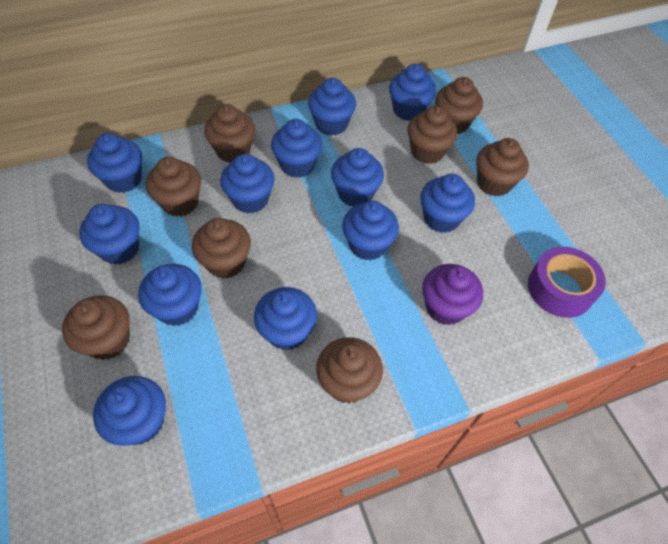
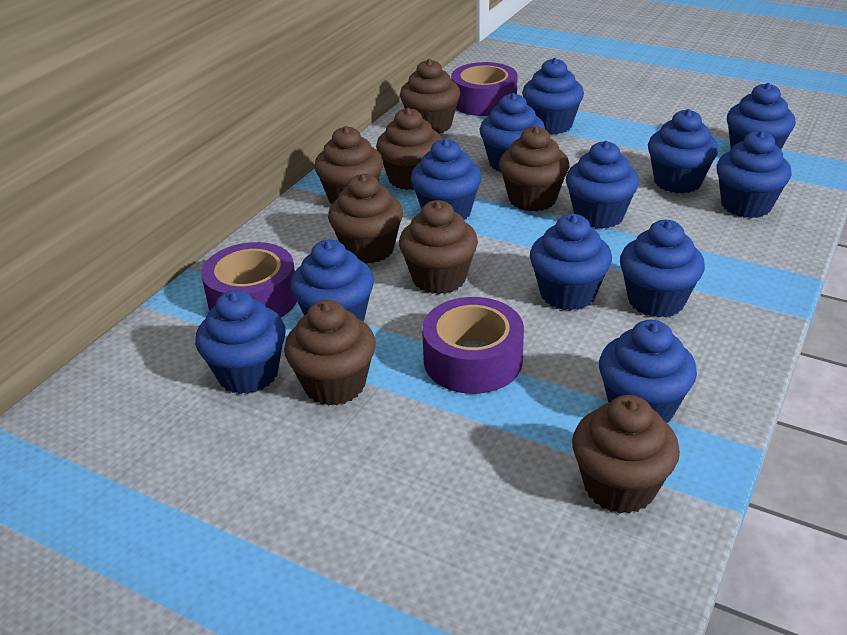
purple cupcake: [422,264,483,325] = 1 -> none = 0
purple tape: [528,247,606,318] = 1 -> [201,242,297,317] [422,297,524,394] [451,62,518,116] = 3

